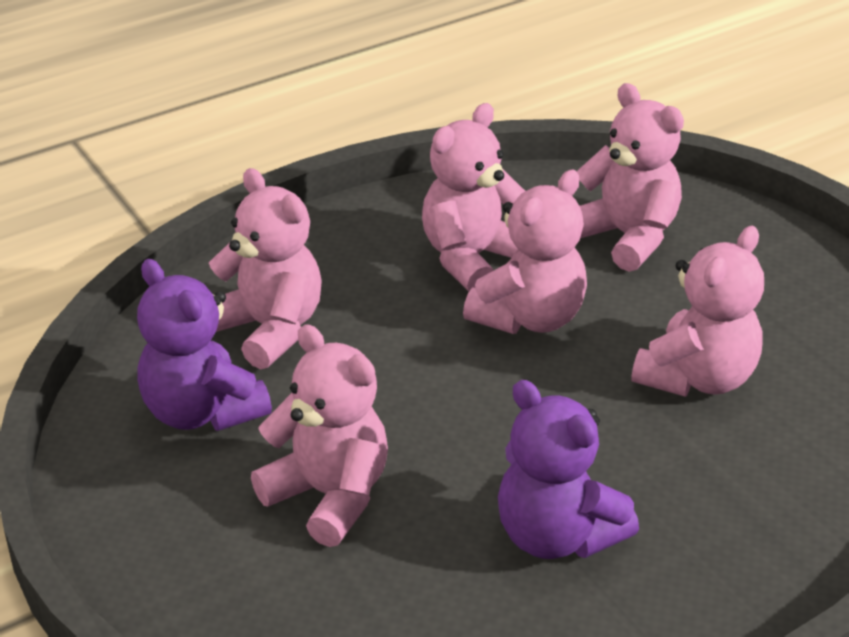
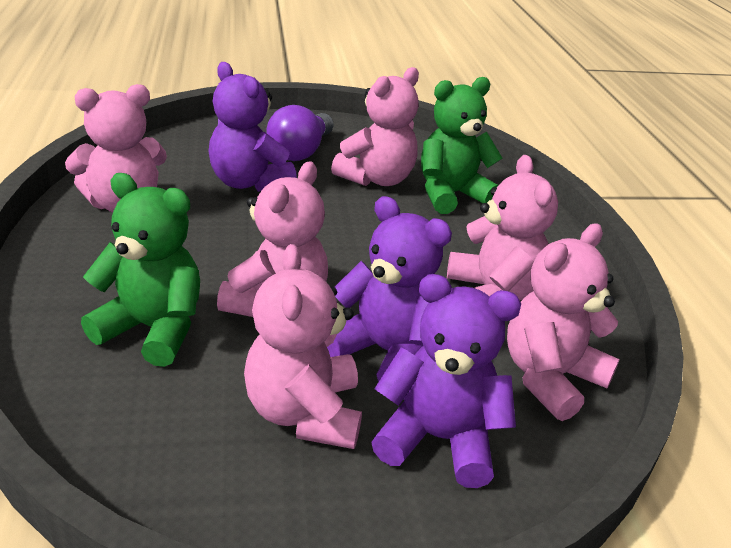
green teddy bear: none = 0 -> [81,173,200,367] [421,77,502,214] = 2
purple light bulb: none = 0 -> [266,105,333,161] = 1
purple teddy bear: [137,259,272,431] [498,380,639,559] = 2 -> [208,62,297,192] [327,196,452,382] [371,274,521,488] = 3

